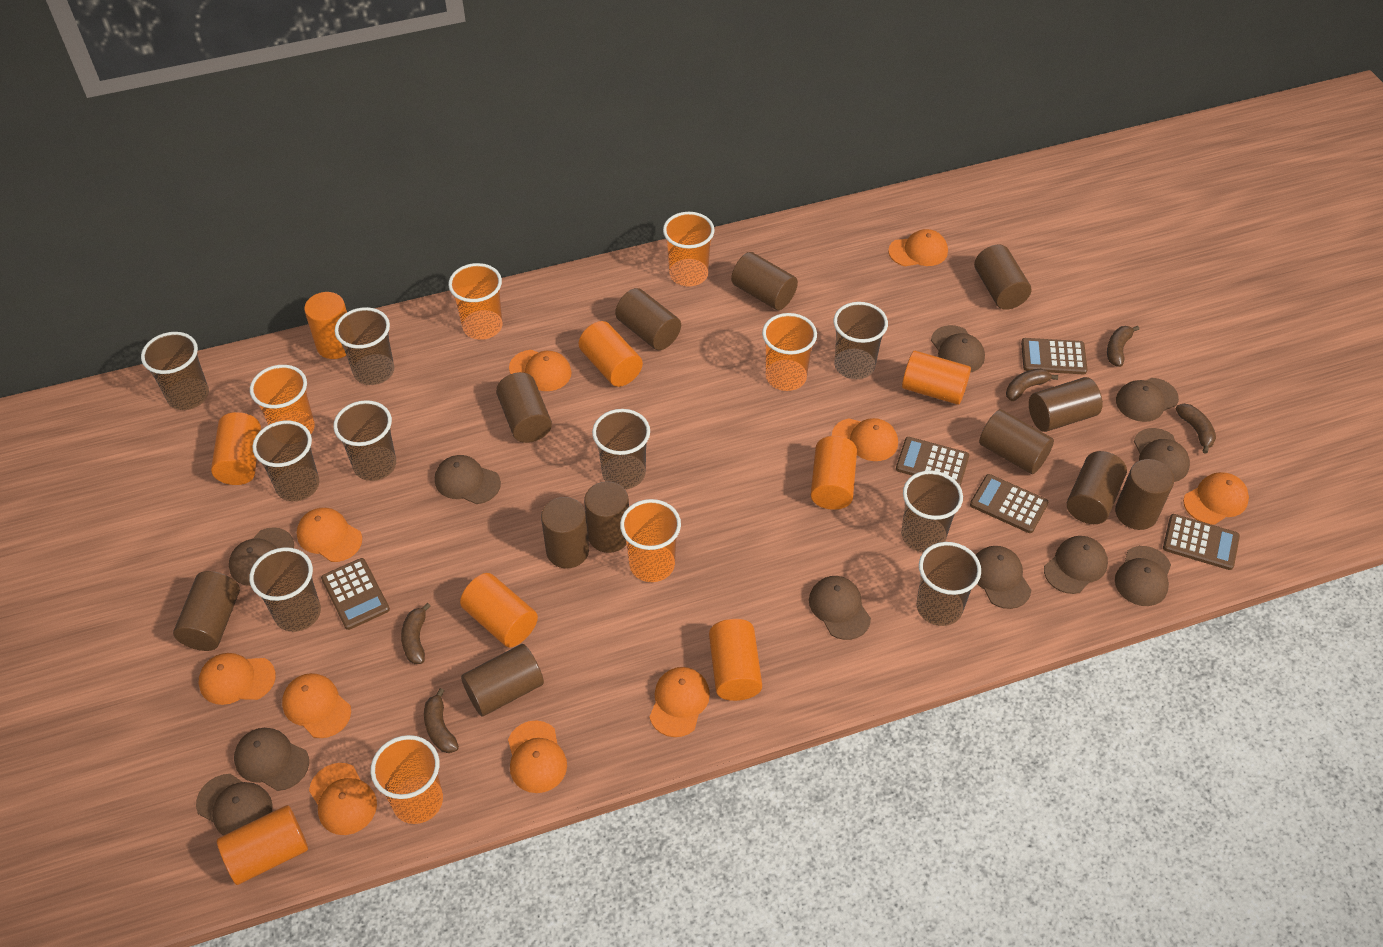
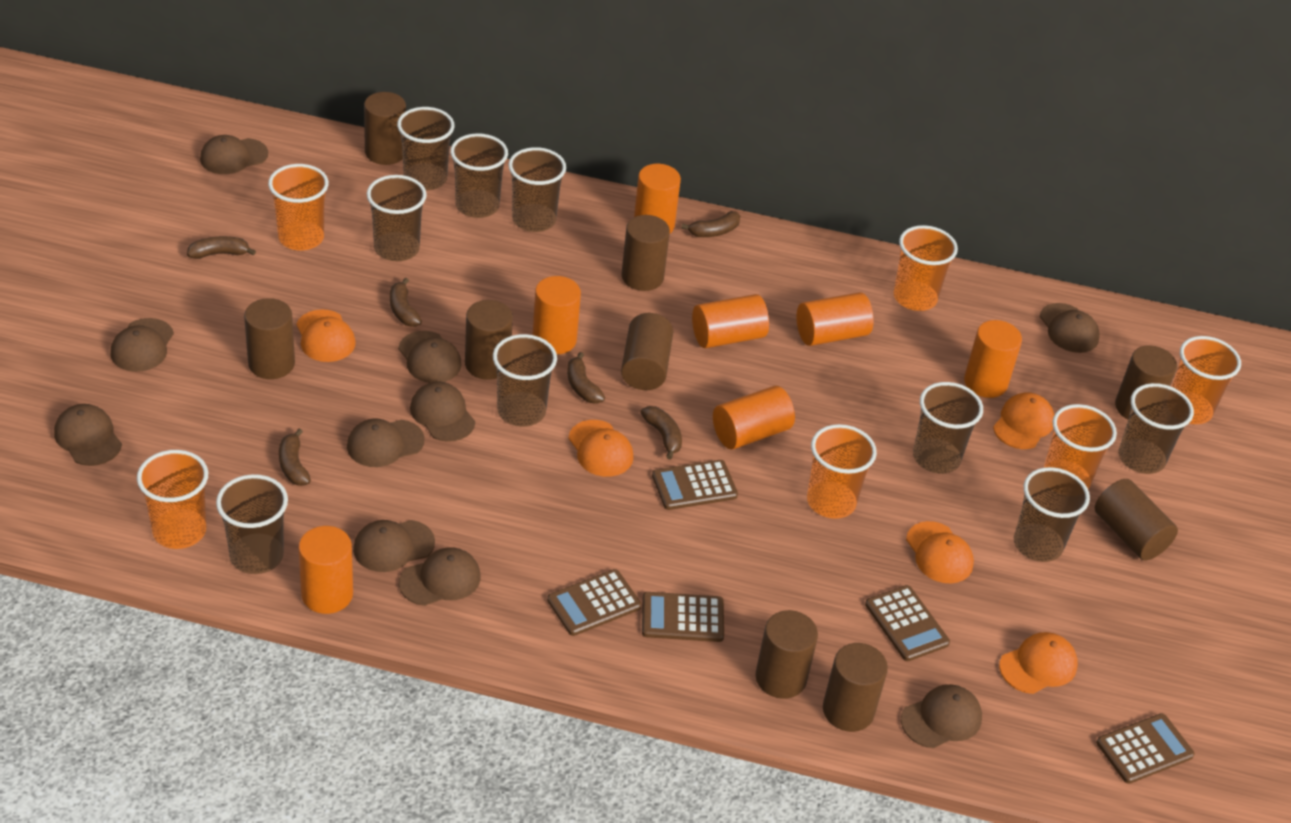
brown banana: [401,603,431,664] [424,688,459,753] [1006,369,1058,401] [1107,326,1139,367] [1176,404,1216,454] = 5 -> [187,236,256,259] [279,429,311,486] [390,278,422,327] [567,352,605,404] [640,406,682,460] [681,211,740,237] = 6
brown cap: [196,774,273,836] [229,527,294,586] [234,728,309,791] [435,455,501,504] [809,576,871,640] [931,325,985,373] [976,546,1031,609] [1044,536,1108,594] [1115,546,1171,606] [1116,378,1179,422] [1134,428,1190,482] = 11 -> [54,404,122,466] [111,318,174,372] [200,135,268,174] [347,418,425,467] [353,520,435,572] [398,331,462,383] [399,547,481,606] [410,381,475,442] [901,684,982,748] [1040,303,1100,353] = 10
brown cylinder: [173,571,240,651] [461,644,544,716] [496,372,552,443] [541,497,589,568] [584,481,629,553] [615,288,681,350] [731,252,798,310] [974,245,1031,310] [979,409,1054,474] [1029,377,1102,432] [1067,451,1127,524] [1115,459,1174,530] = 12 -> [244,298,295,379] [364,92,406,165] [465,300,513,380] [621,215,670,291] [621,313,673,390] [755,610,818,699] [823,643,888,732] [1095,479,1178,561] [1115,345,1177,419] = 9
orange cap: [198,653,276,705] [282,673,351,738] [297,508,362,562] [309,763,377,835] [508,720,567,793] [509,350,572,391] [649,667,710,737] [832,418,898,461] [888,229,948,266] [1183,472,1249,525] = 10 -> [296,309,356,362] [568,420,633,477] [906,521,974,583] [993,392,1054,449] [999,632,1078,694] = 5
orange cylinder: [211,412,261,485] [217,805,308,885] [304,292,347,359] [460,573,538,647] [579,321,643,387] [709,619,762,701] [811,436,857,510] [902,351,971,405] = 8 -> [298,526,353,614] [532,276,581,355] [634,164,681,233] [692,294,769,348] [713,386,795,450] [796,292,874,346] [964,320,1022,398] = 7

